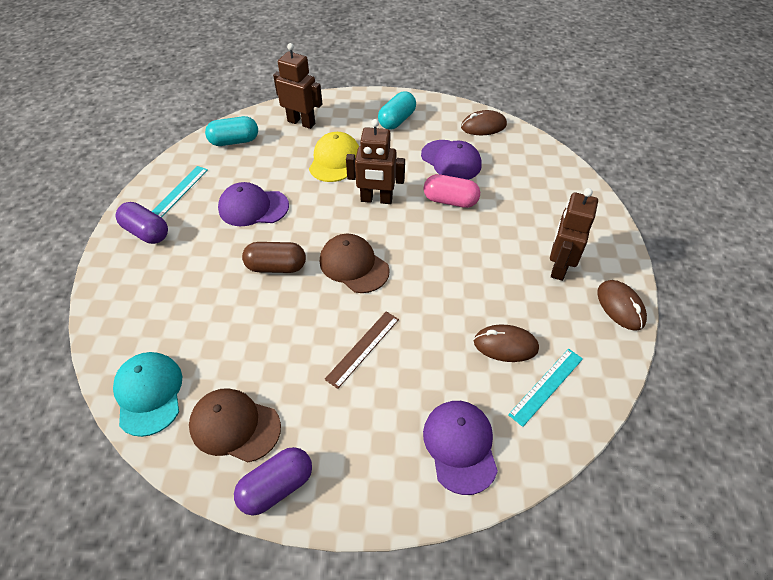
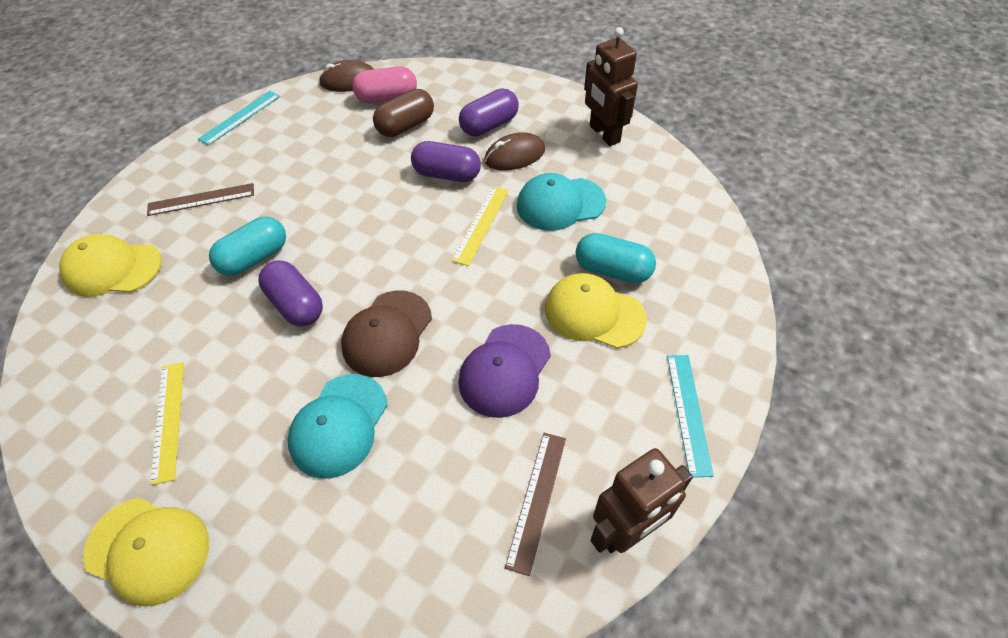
brown cap: [189,388,281,462] [320,234,390,293] = 2 -> [341,290,432,377] = 1
brown mouse: [461,110,507,135] [474,324,539,362] [597,280,647,331] = 3 -> [319,60,374,92] [484,132,545,171] = 2
brown robot: [273,43,322,129] [346,119,405,204] [550,188,598,281] = 3 -> [584,27,638,146] [591,448,693,553] = 2
brown ruler: [324,312,399,389] = 1 -> [147,183,254,216] [505,433,566,576] = 2
purple cap: [218,182,289,226] [421,140,482,180] [423,401,498,495] = 3 -> [458,324,551,418] = 1
purple capsule: [116,202,168,244] [234,447,312,516] = 2 -> [259,260,323,326] [411,141,481,182] [459,89,519,136] = 3
turquoise cap: [113,352,182,437] = 1 -> [287,374,388,479] [517,173,606,231] = 2
yellow cap: [309,132,359,182] = 1 -> [59,234,162,297] [83,498,209,606] [545,273,647,348] = 3
yellow ruler: none = 0 -> [150,362,184,485] [451,186,509,266] = 2

